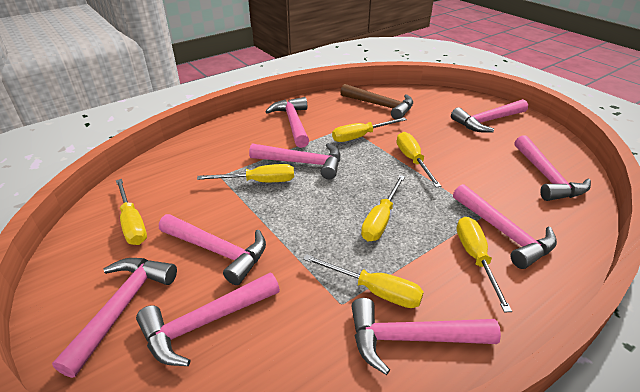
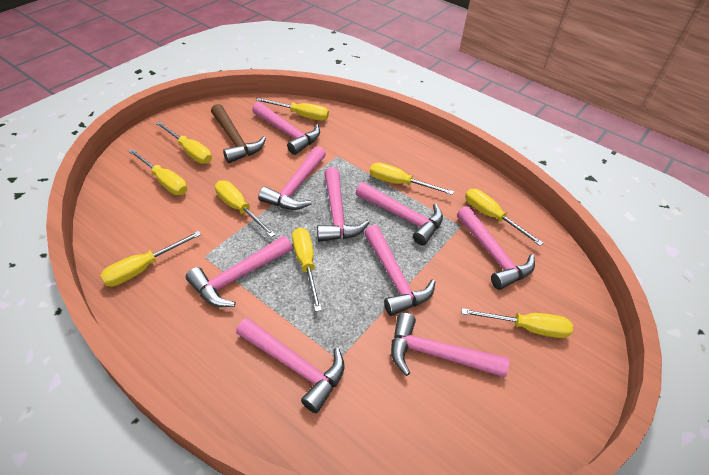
yellow screwdriver: [116,179,147,245] [197,164,294,182] [303,254,424,308] [332,117,407,142] [361,175,405,241] [397,132,441,188] [457,217,512,313] = 7 -> [100,231,201,287] [128,149,187,195] [156,121,212,164] [215,180,276,237] [256,98,329,121] [292,228,322,312] [370,162,454,195] [462,308,573,338] [465,189,543,246] = 9

